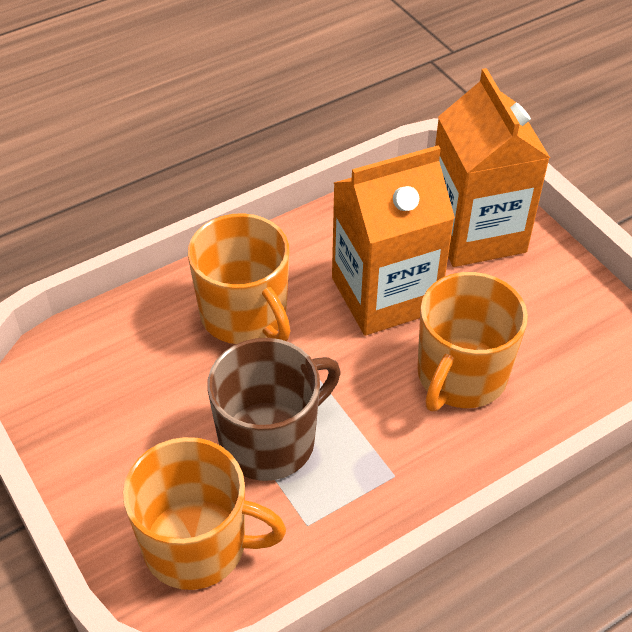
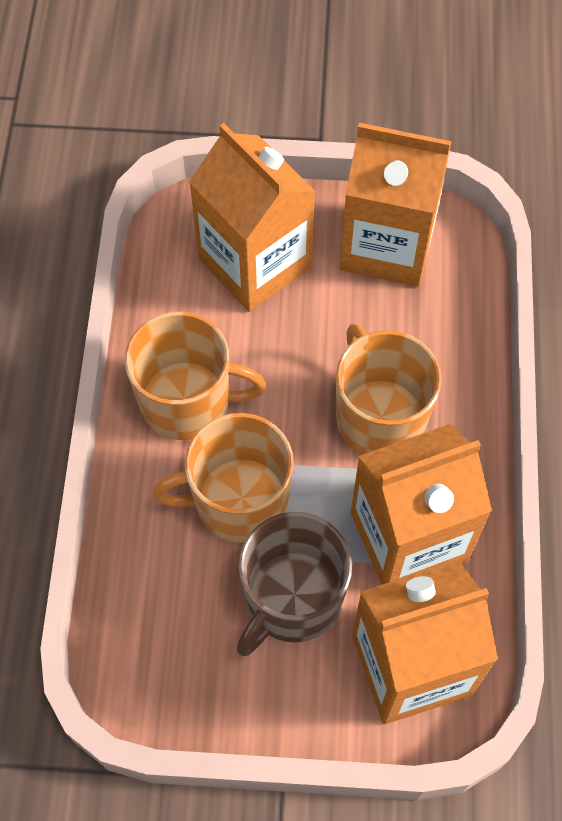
orange carton: [332,146,455,335] [435,68,550,267] = 2 -> [189,123,316,312] [340,123,452,287] [351,424,492,585] [352,561,498,724] = 4

